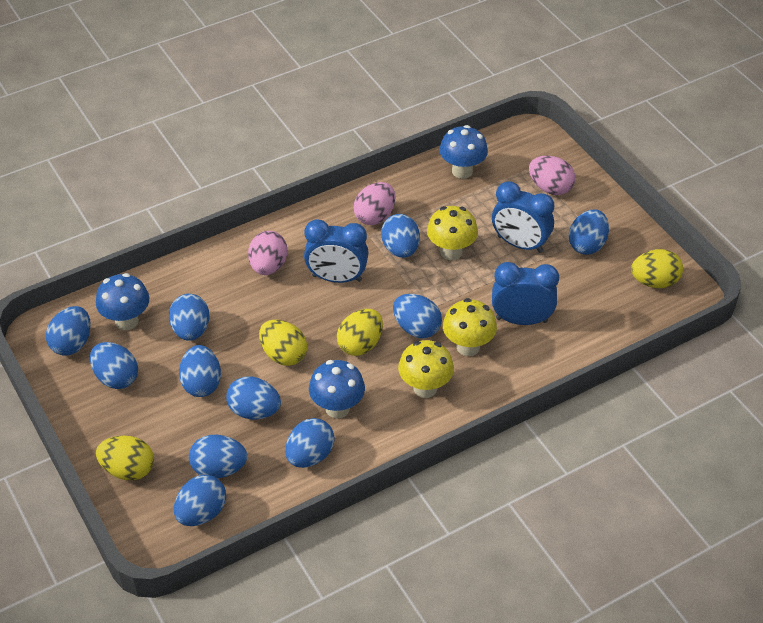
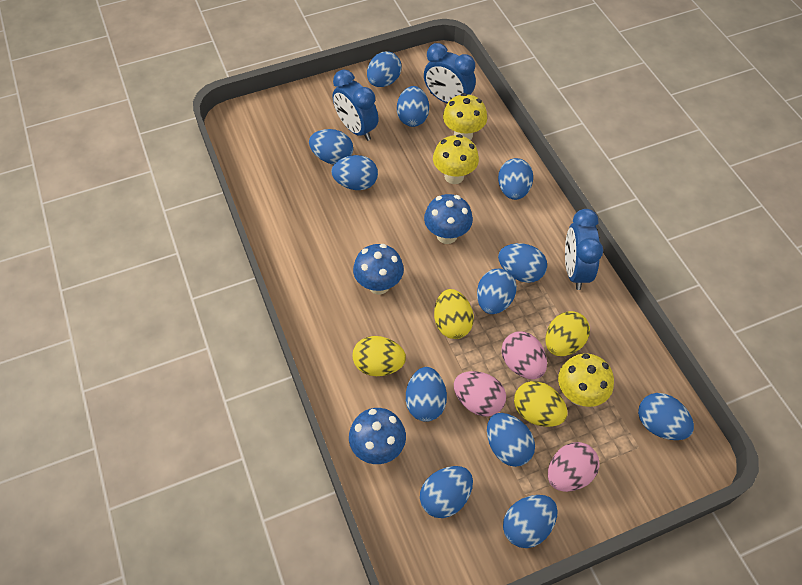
blue egg: [46,306,91,356] [90,342,138,389] [169,294,209,341] [174,475,226,526] [179,345,221,397] [189,435,247,478] [226,376,281,420] [285,418,335,468] [381,214,420,258] [393,294,442,338] [569,210,609,254] = 11 -> [309,129,353,164] [331,155,378,190] [367,51,402,87] [397,86,429,127] [406,367,447,422] [420,466,473,518] [477,269,517,314] [487,413,535,467] [498,158,533,200] [498,243,547,283] [503,495,558,548] [638,393,694,440] = 12

